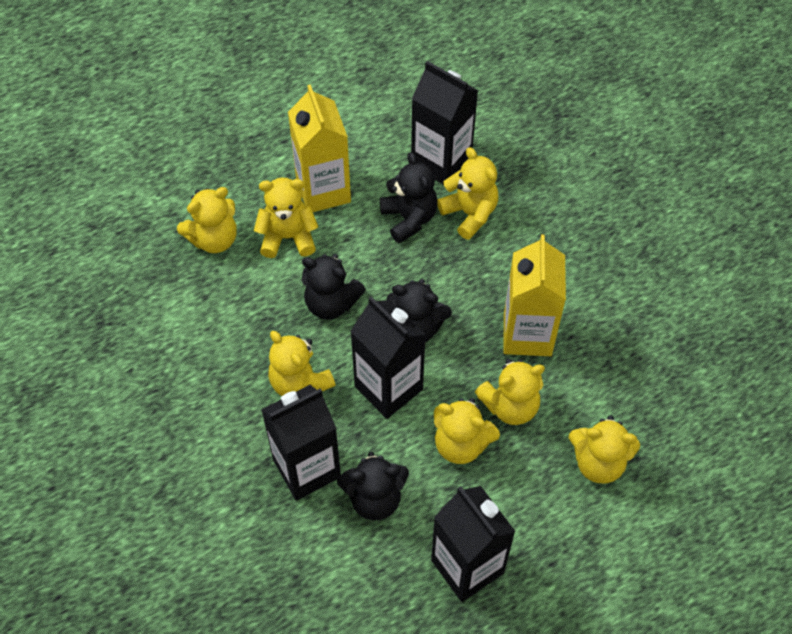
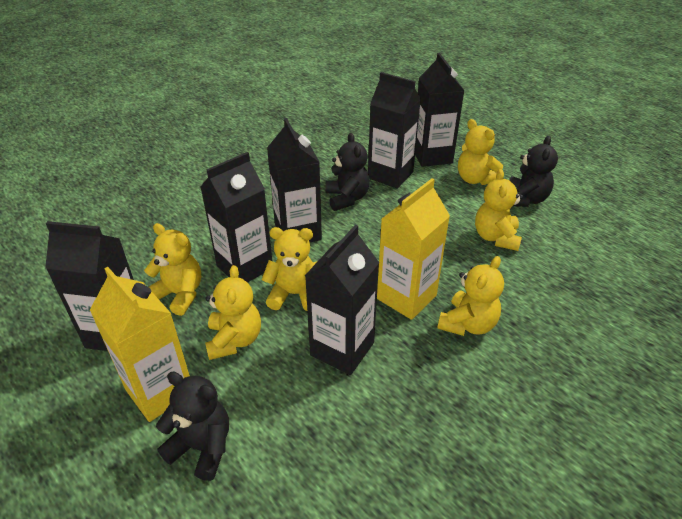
black carton: [261,385,341,501] [351,297,426,419] [411,61,478,185] [431,486,516,602] = 4 -> [45,221,134,351] [200,152,272,283] [267,118,322,242] [305,225,379,375] [368,72,421,189] [415,53,465,167] = 6
black teddy bear: [302,254,366,320] [337,452,409,520] [380,152,438,243] [387,279,452,343] = 4 -> [156,372,229,481] [325,133,370,211] [509,136,558,207] = 3
yellow teddy bear: [177,187,237,253] [254,177,318,258] [268,331,336,396] [434,398,500,464] [437,147,498,240] [475,359,545,425] [568,415,640,483] = 7 -> [144,223,201,316] [205,265,261,360] [262,227,317,311] [437,256,504,336] [458,119,503,185] [475,169,523,251] = 6

